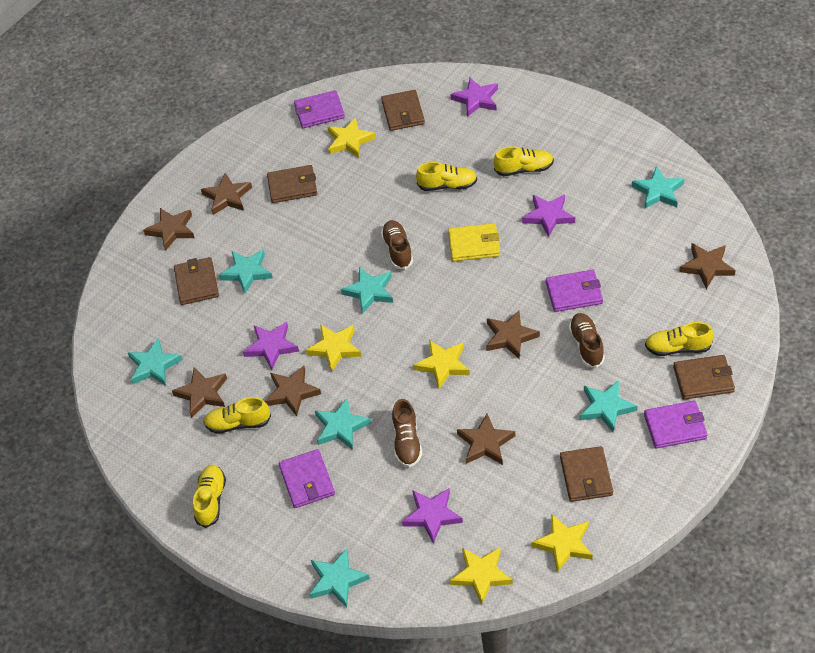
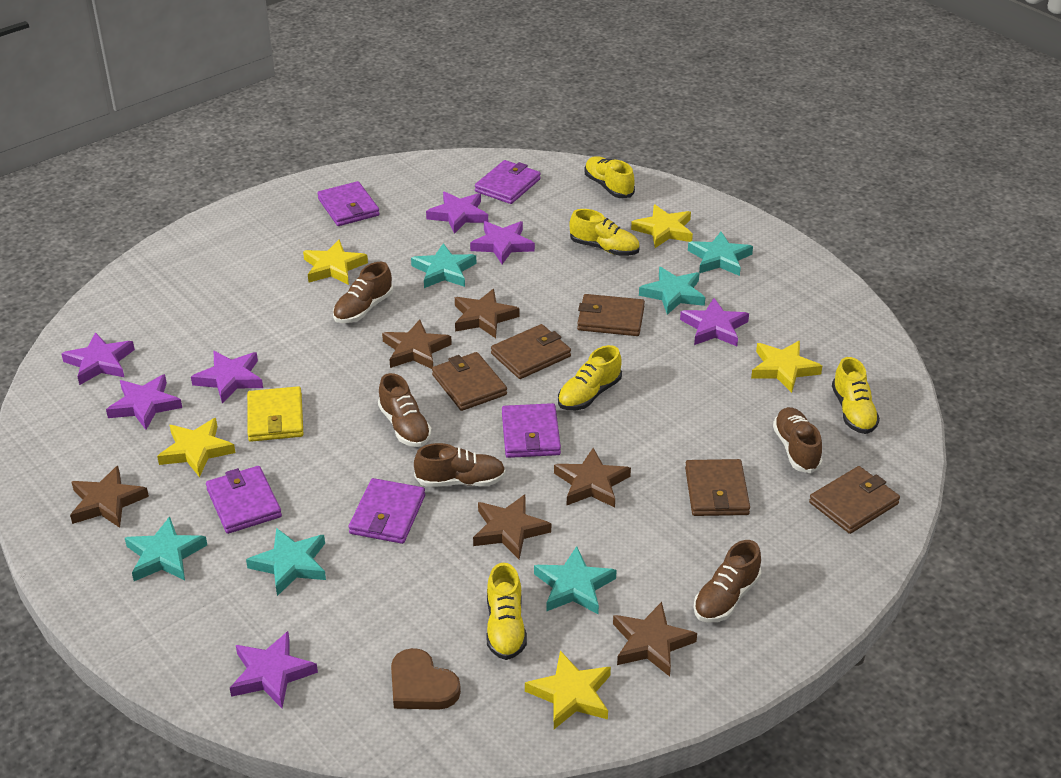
brown heart: none = 0 -> [391,648,461,710] = 1
brown shoe: [381,220,413,270] [392,399,422,467] [569,313,605,368] = 3 -> [333,262,393,323] [378,373,432,447] [414,443,506,487] [693,540,761,623] [773,407,822,473] = 5
brown star: [143,208,194,251] [172,367,227,418] [201,173,252,215] [265,366,321,416] [457,414,515,465] [486,310,540,359] [679,243,736,289] = 7 -> [70,466,149,528] [382,319,452,369] [455,289,520,338] [473,494,551,559] [554,448,631,508] [613,602,697,677] = 6
purple star: [243,322,299,370] [402,488,463,544] [451,78,498,117] [522,194,575,237] = 4 -> [61,332,135,385] [106,374,182,430] [191,351,263,403] [230,631,318,708] [426,191,488,234] [470,221,535,264] [680,298,749,346] = 7
purple wallet: [279,449,335,508] [294,90,345,128] [546,270,603,312] [644,401,708,449] = 4 -> [206,466,282,534] [318,181,379,226] [348,478,425,544] [475,160,541,204] [502,403,561,458] = 5
turquoise star: [128,338,183,386] [219,250,273,294] [310,548,370,608] [315,398,371,450] [341,267,393,313] [580,380,638,432] [632,166,684,209] = 7 -> [125,516,207,581] [246,528,326,596] [411,243,476,288] [534,546,617,614] [639,267,705,315] [688,232,753,276] = 6

